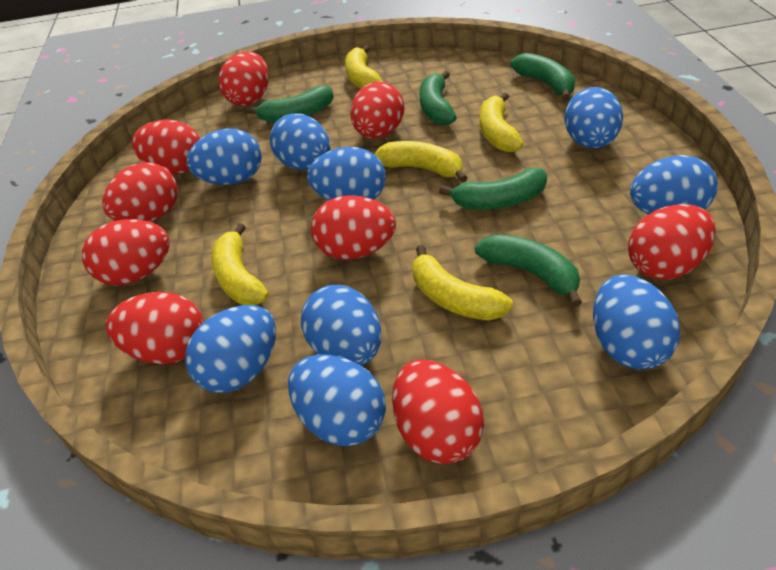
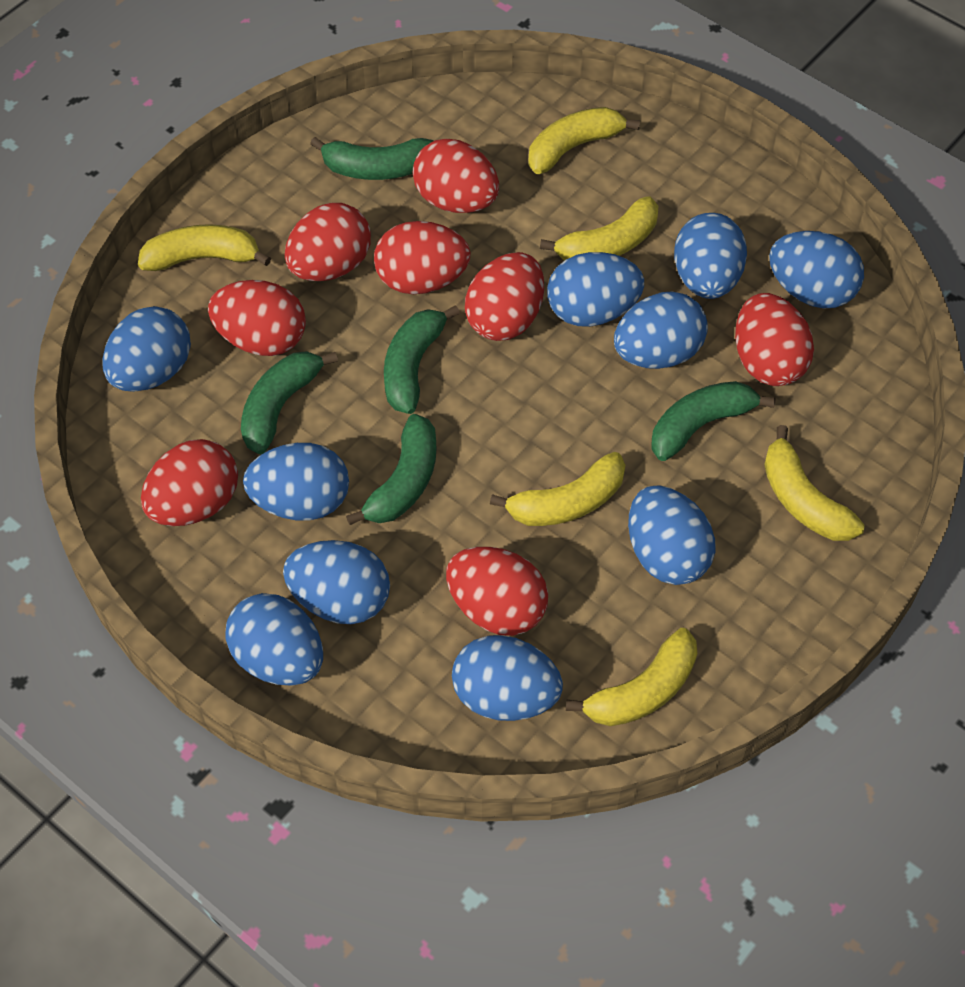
blue egg: [185,305,276,393] [187,128,262,185] [270,113,330,170] [288,355,386,446] [301,285,381,365] [307,147,386,200] [564,87,623,148] [593,274,680,370] [630,155,718,215] = 9 -> [102,306,191,392] [225,593,323,686] [243,443,349,520] [283,540,390,624] [452,635,563,721] [547,252,644,327] [614,291,708,369] [628,486,716,585] [674,213,747,299] [769,231,864,309] = 10
red egg: [82,219,170,286] [102,162,178,222] [106,292,204,364] [132,119,200,174] [218,51,269,106] [311,195,396,260] [351,81,404,139] [392,359,484,464] [628,204,716,280] = 9 -> [141,439,238,526] [208,280,306,356] [285,203,371,281] [374,221,471,294] [413,139,499,213] [446,547,548,636] [465,252,544,341] [735,293,814,386] = 8
yellow banana: [211,223,269,305] [345,45,383,88] [374,141,468,183] [413,245,513,321] [480,92,523,152] = 5 -> [138,224,271,271] [490,452,625,526] [528,107,640,174] [540,196,658,261] [566,628,697,726] [764,425,865,541] = 6

